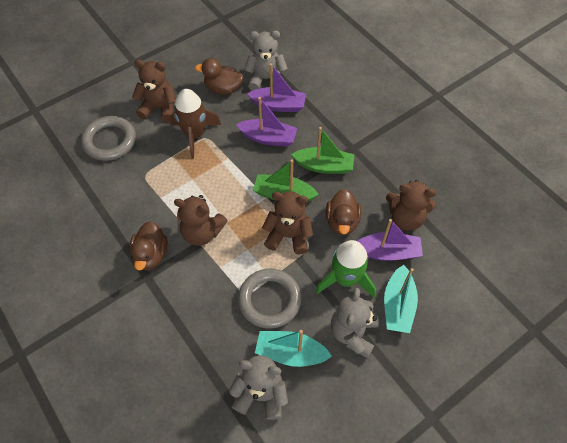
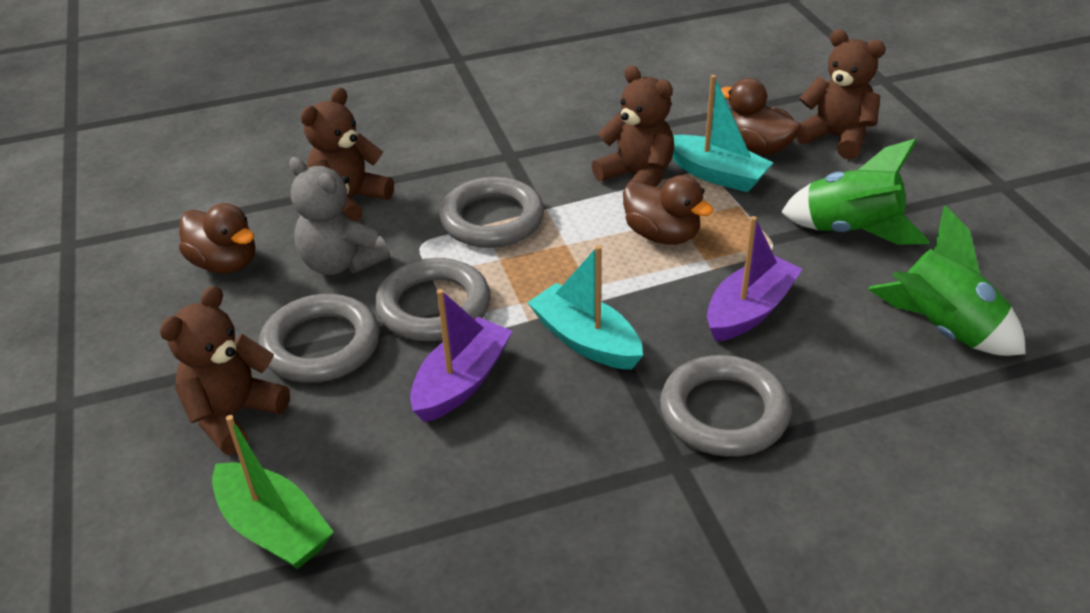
brown rocket: [170,89,221,159] = 1 -> none = 0
green boat: [253,159,319,202] [291,127,354,174] = 2 -> [212,415,334,569] = 1
green rocket: [316,240,376,298] = 1 -> [781,138,930,245] [868,205,1026,356] = 2
grey ring: [81,116,136,161] [238,269,301,329] = 2 -> [259,294,380,383] [375,258,491,341] [439,177,544,248] [660,355,791,457] = 4
grey teddy bear: [229,355,288,420] [245,30,288,91] [331,288,379,358] = 3 -> [289,157,389,275] = 1
purple boat: [236,97,297,146] [247,63,306,112] [358,219,423,261] = 3 -> [410,289,512,422] [707,216,802,342] = 2

